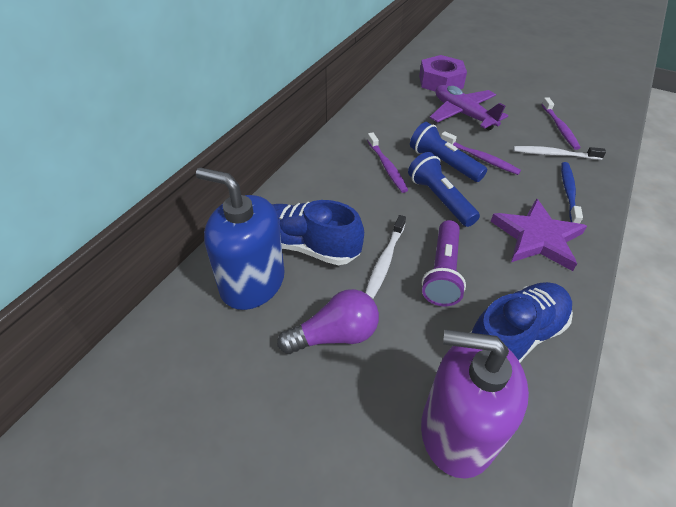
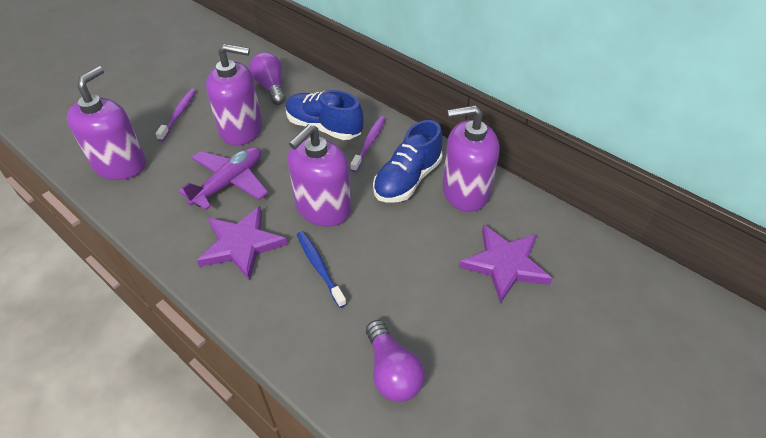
blue flashlight: [408,152,480,227] [410,122,487,182] = 2 -> none = 0
blue soap dispenser: [196,167,285,310] = 1 -> none = 0
purple flashlight: [422,220,466,306] = 1 -> none = 0
purple light bulb: [277,289,379,354] = 1 -> [250,52,286,105] [366,320,425,402] = 2
purple nut: [419,55,467,91] = 1 -> none = 0
purple soap dispenser: [421,330,529,479] = 1 -> [67,66,146,180] [206,44,262,146] [288,124,351,227] [442,105,499,212] = 4
purple star: [491,198,587,271] = 1 -> [197,206,288,281] [459,225,552,304] = 2
purple toothbrush: [367,132,408,193] [441,131,521,175] [542,97,580,150] = 3 -> [155,89,196,141] [350,116,386,172] = 2
white toothbrush: [365,215,406,299] [513,146,606,160] = 2 -> none = 0

